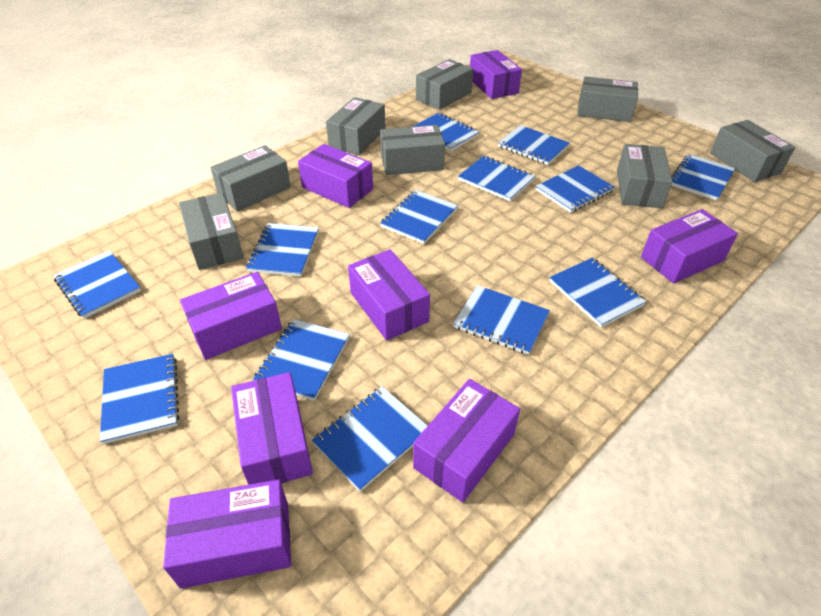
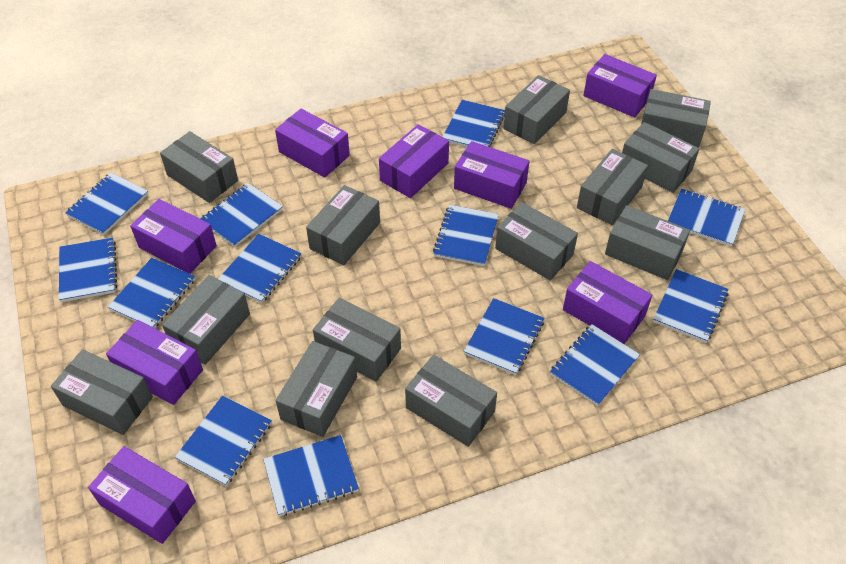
grey box: [179,193,244,270] [210,145,291,211] [326,97,386,155] [380,125,445,175] [416,59,473,110] [578,76,638,122] [617,144,673,208] [710,120,795,182] = 8 -> [51,349,153,435] [160,131,238,203] [162,275,250,365] [276,341,357,437] [306,185,380,265] [313,297,401,382] [405,355,497,447] [495,202,578,281] [503,75,570,144] [577,149,648,225] [605,205,690,280] [622,122,699,193] [641,89,711,148] = 13

